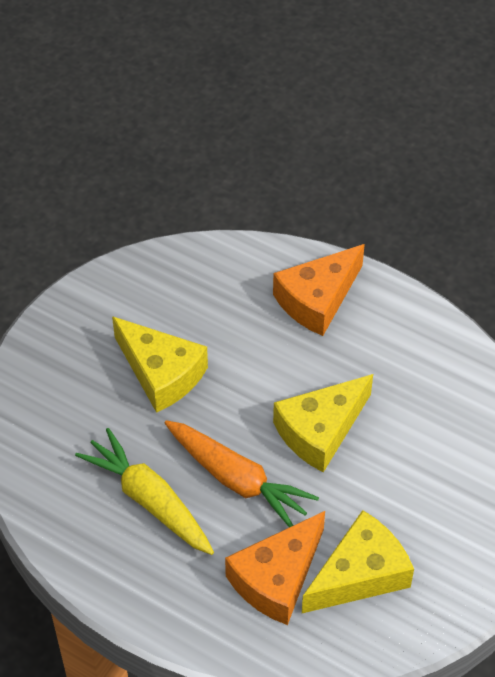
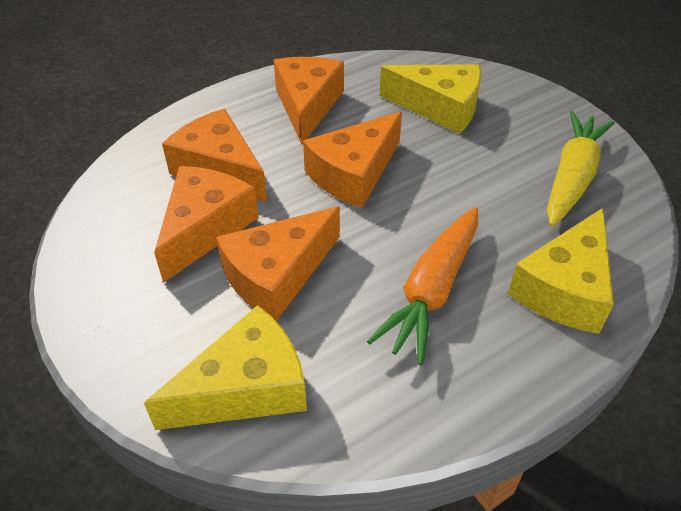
orange cheese: [225,511,325,625] [273,244,365,336] = 2 -> [154,166,259,283] [162,109,267,202] [216,206,340,321] [274,57,344,145] [303,111,402,208] = 5

